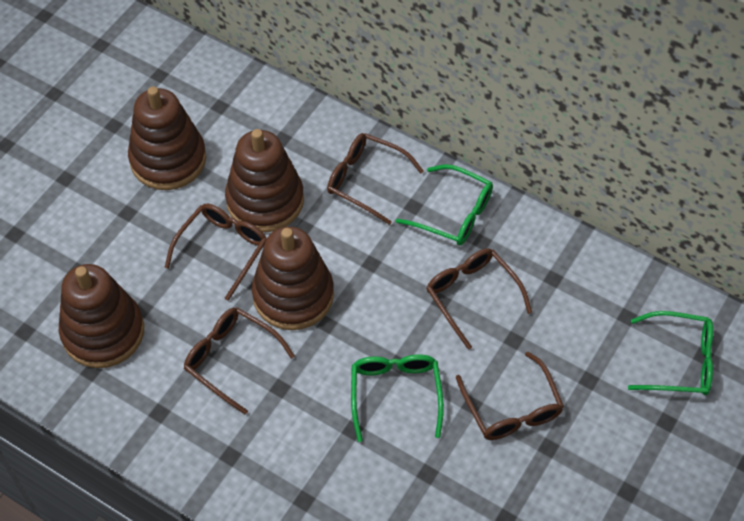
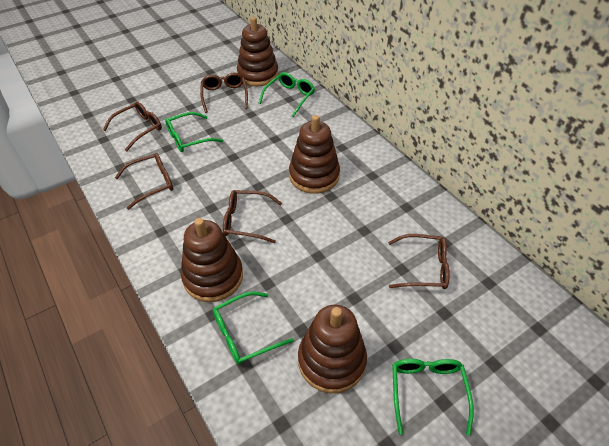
green glasses: [351,354,444,442] [396,164,493,246] [628,311,713,395] = 3 -> [165,112,223,152] [213,291,294,365] [259,72,315,117] [392,359,474,435] = 4

